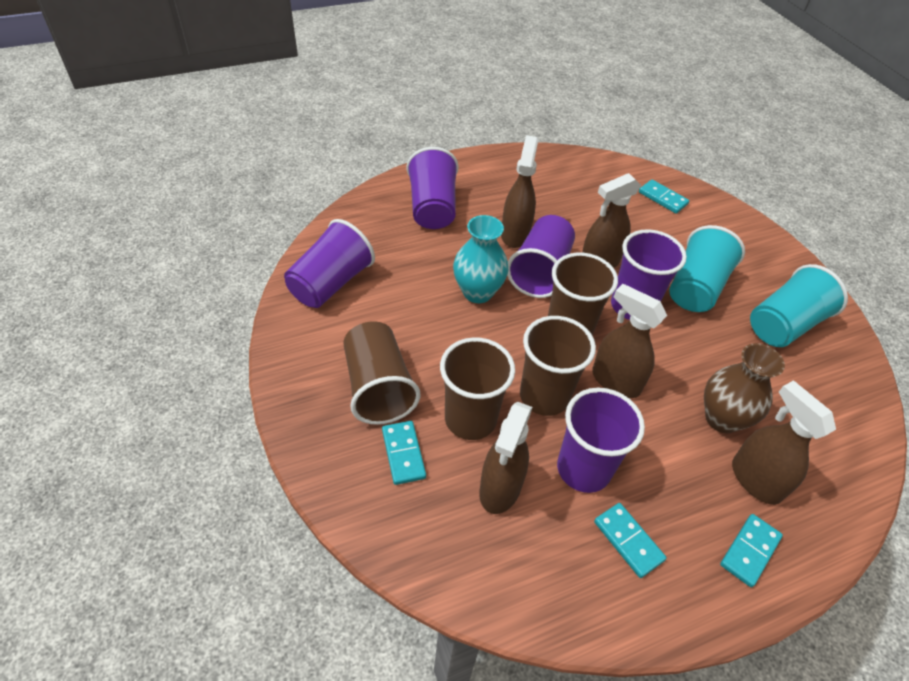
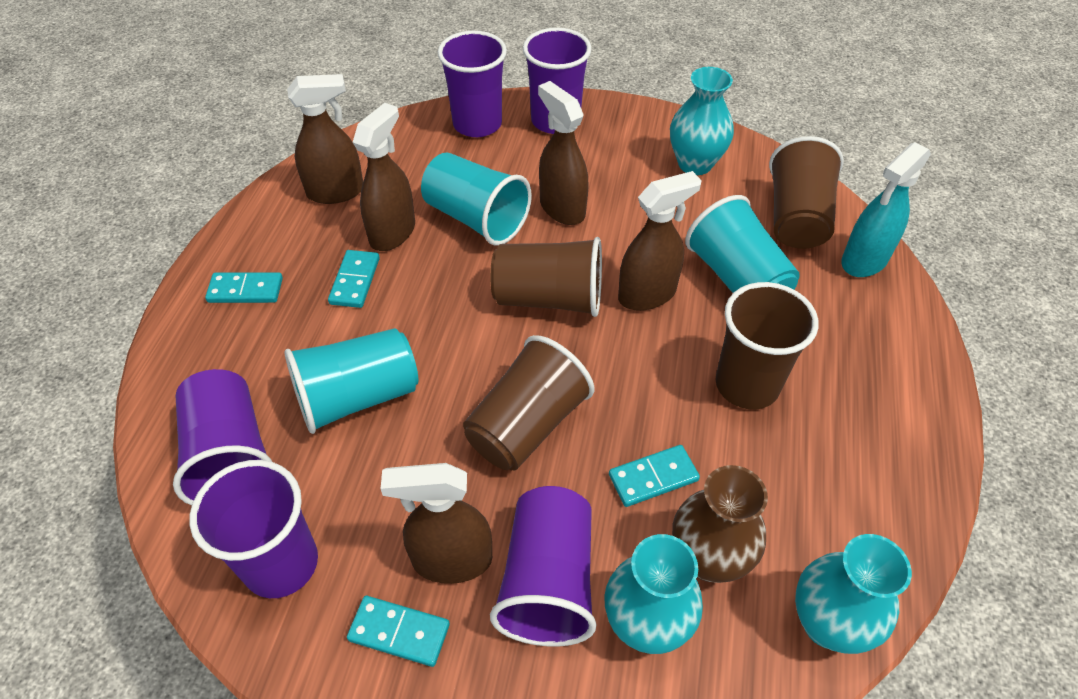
turquoise cup: [669,225,745,312] [750,264,848,347] = 2 -> [284,328,419,434] [421,152,532,246] [685,195,800,293] = 3
turquoise spray bottle: none = 0 -> [841,142,931,277] = 1
turquoise vase: [453,215,508,303] = 1 -> [604,534,703,654] [670,67,734,175] [795,534,912,654] = 3

